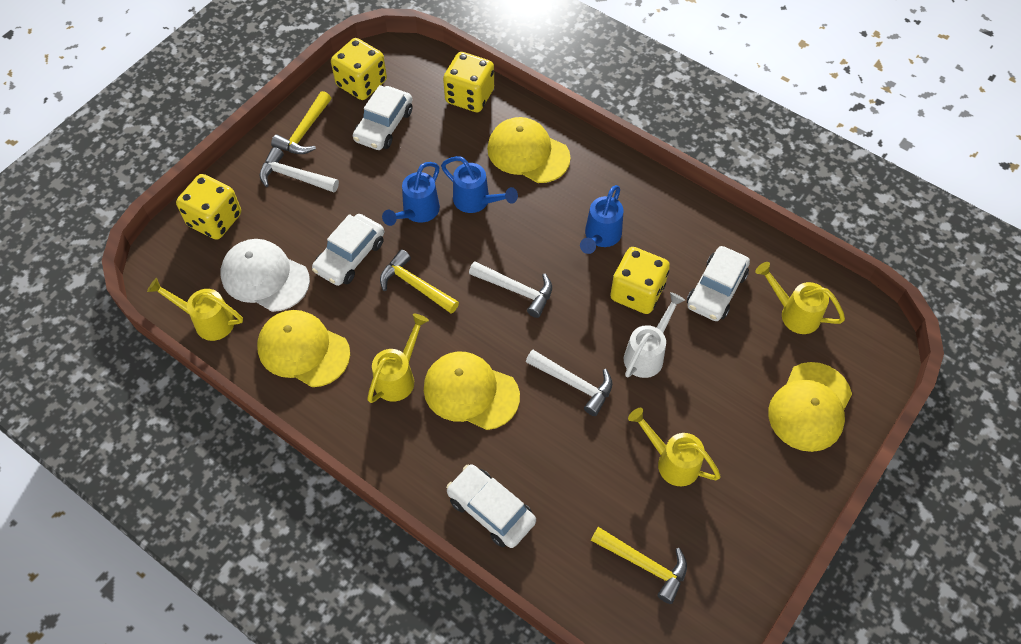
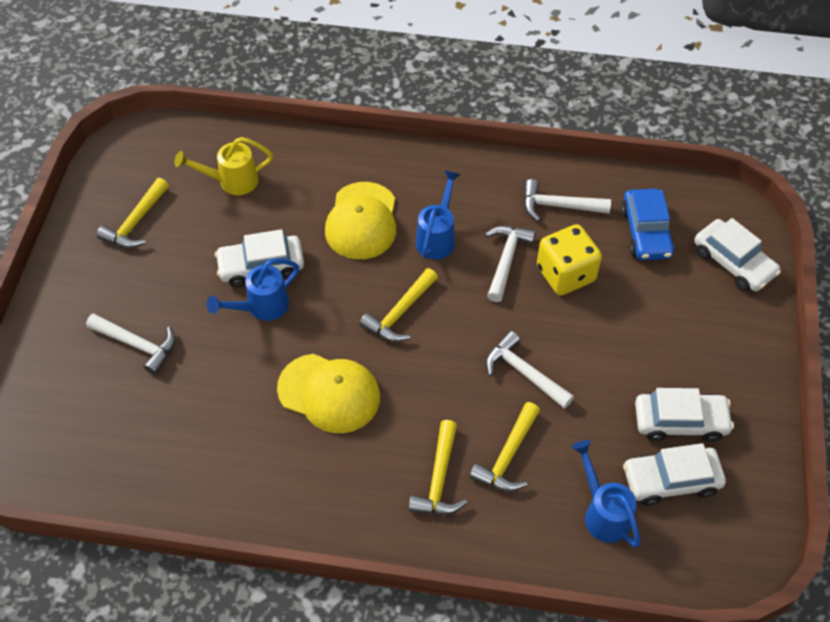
blue car: none = 0 -> [621,189,675,260] = 1
white cap: [221,239,310,312] = 1 -> none = 0
white hammer: [260,147,339,192] [469,261,552,318] [526,350,612,416] = 3 -> [86,313,176,375] [485,226,536,302] [486,331,574,409] [524,179,611,222] = 4
white watering can: [624,292,685,378] = 1 -> none = 0
yellow cap: [257,310,350,387] [424,351,520,430] [487,117,571,183] [768,362,852,452] = 4 -> [277,354,380,433] [325,182,396,259] = 2
yellow dice: [176,174,241,240] [331,38,387,100] [443,52,494,112] [610,247,670,314] = 4 -> [537,224,602,296] = 1
yellow hammer: [271,91,331,154] [380,249,459,314] [591,527,687,604] = 3 -> [96,178,169,248] [359,268,438,342] [408,420,467,515] [469,402,540,492] = 4
yellow watering can: [147,278,243,341] [367,313,429,403] [628,408,721,486] [755,262,845,334] = 4 -> [174,137,273,195] = 1

